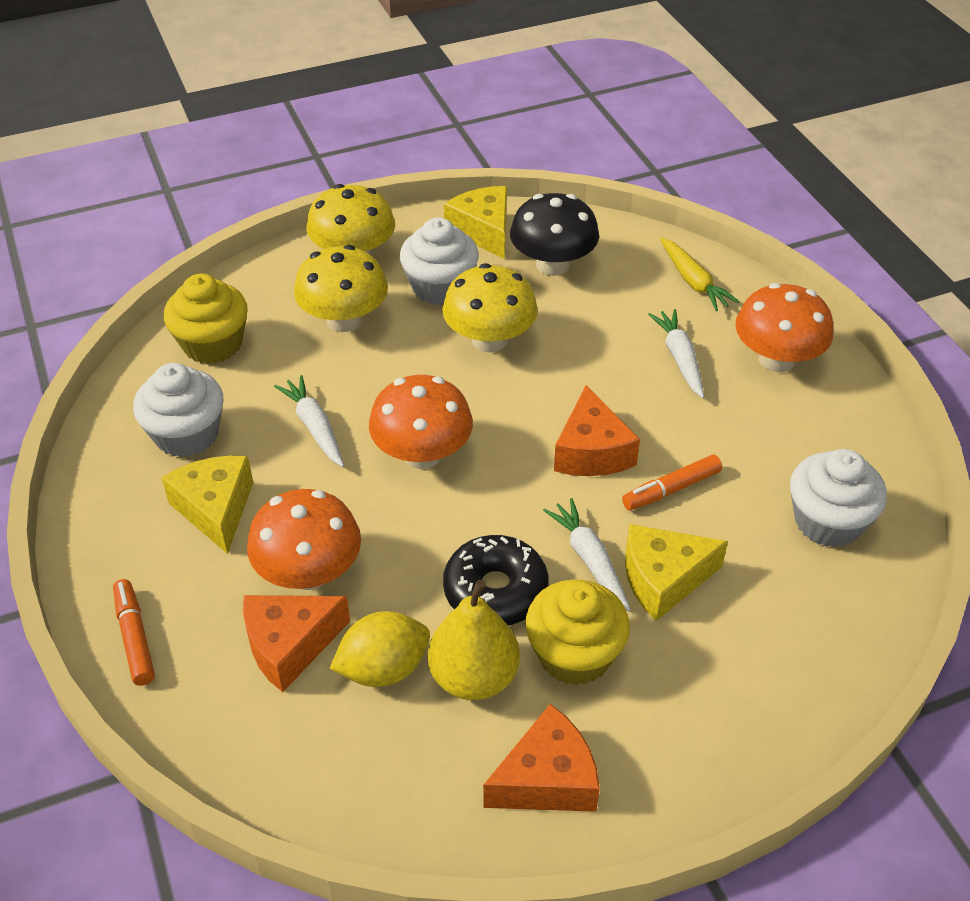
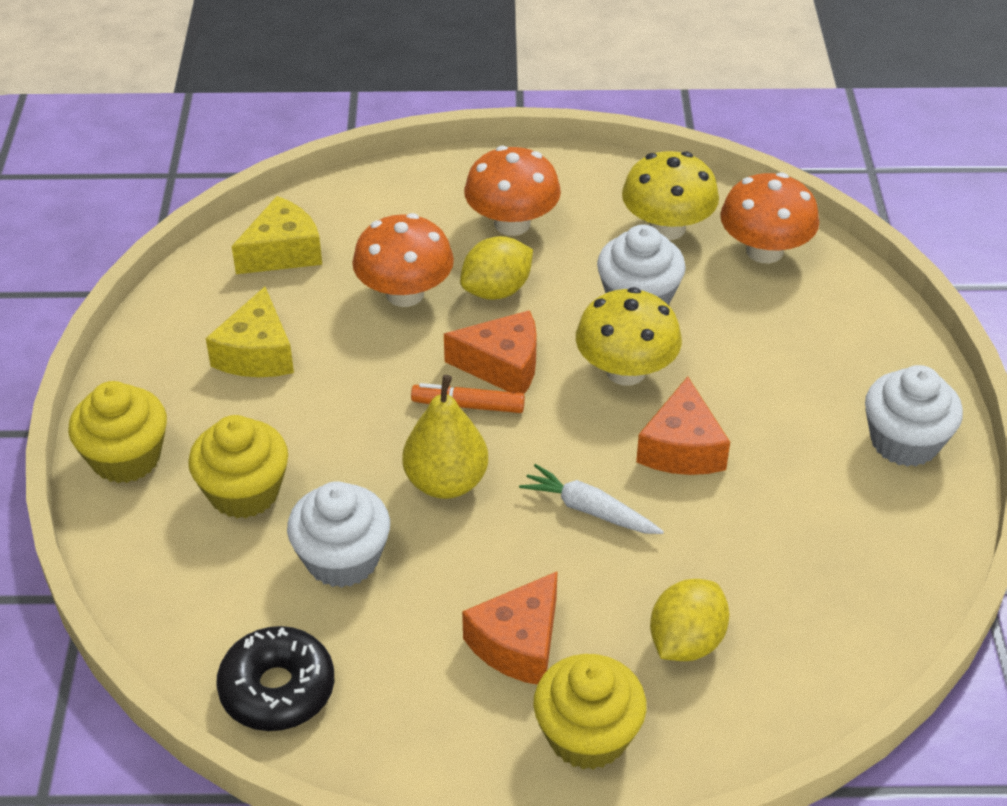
black mushroom: [510,193,599,276] = 1 -> none = 0
orange marker: [113,579,155,686] [622,454,722,510] = 2 -> [411,383,525,413] = 1
white carrot: [274,375,344,467] [543,498,631,612] [648,309,704,398] = 3 -> [519,464,664,534] = 1
yellow carrot: [660,237,739,311] = 1 -> none = 0
yellow cheese: [161,455,253,554] [444,186,507,259] [625,524,728,621] = 3 -> [206,287,294,377] [232,196,322,274] = 2
yellow cupcake: [164,274,248,364] [526,579,630,685] = 2 -> [68,381,167,483] [188,415,288,518] [533,654,647,770] = 3
yellow lemon: [330,611,430,687] = 1 -> [460,236,533,300] [650,579,730,661] = 2
yellow mushroom: [294,245,388,332] [307,184,395,255] [442,263,538,353] = 3 -> [576,287,682,386] [622,151,719,240] = 2

